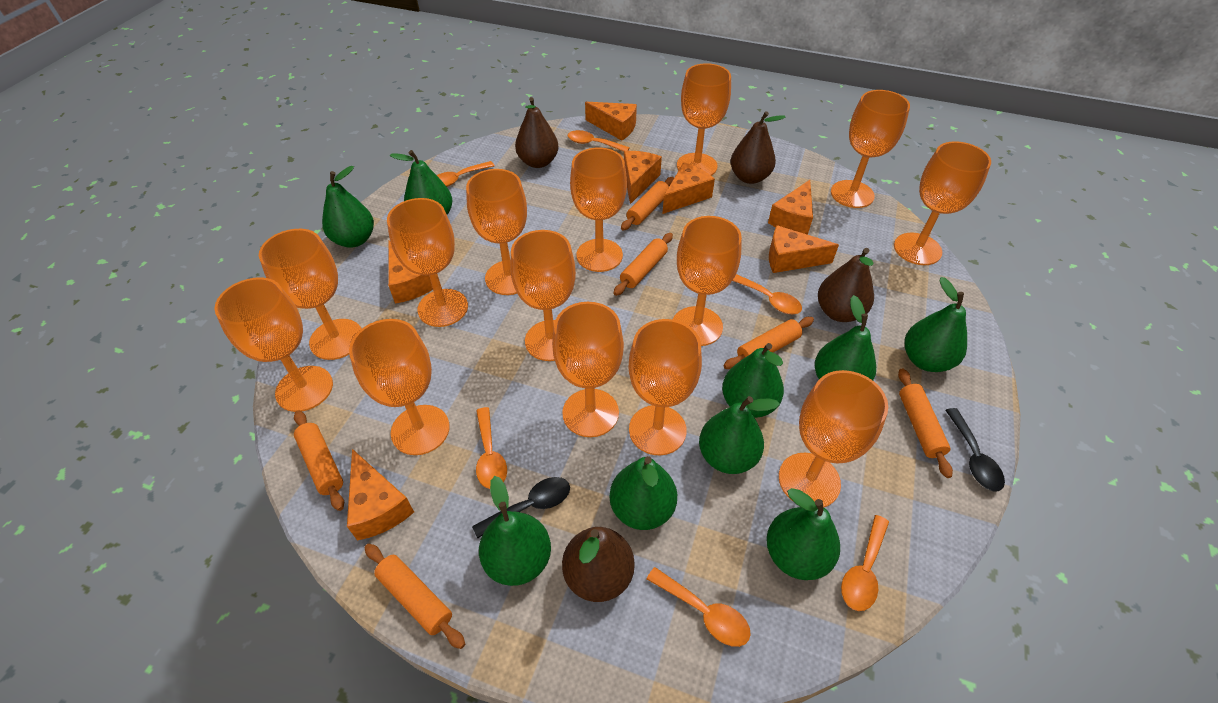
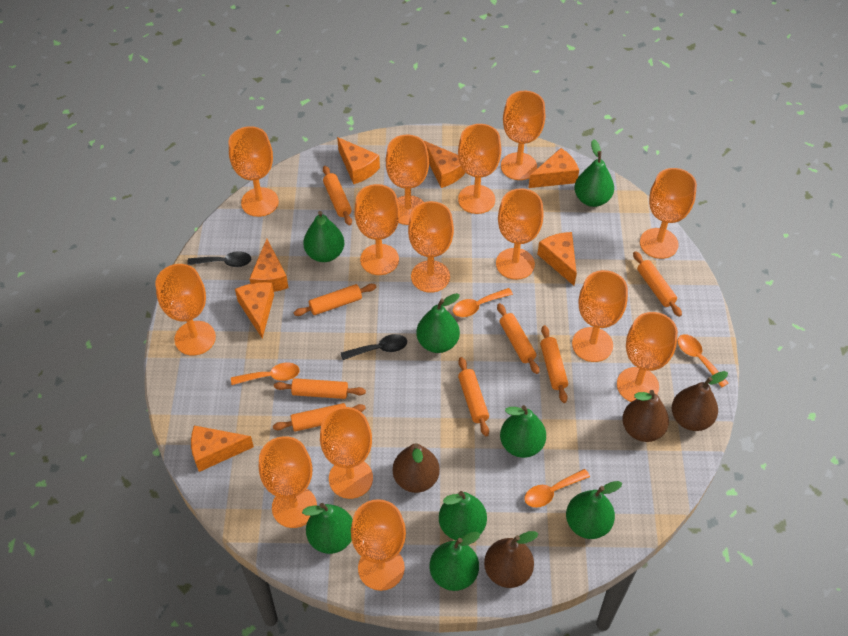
green pear: [322,166,374,247] [390,150,452,215] [479,476,551,586] [610,456,677,530] [699,396,780,474] [722,343,784,418] [766,488,840,580] [815,295,876,380] [905,277,967,372] = 9 -> [302,503,353,554] [303,211,344,262] [417,293,460,353] [430,532,480,591] [439,491,487,541] [500,405,546,458] [566,481,622,539] [574,139,614,207] = 8
orange rolling pin: [294,410,344,511] [365,544,465,649] [613,233,673,296] [621,177,674,230] [724,317,814,369] [898,368,953,478] = 6 -> [273,403,366,432] [274,378,366,399] [294,284,376,316] [323,166,352,226] [458,357,489,436] [497,303,539,374] [540,325,568,403] [633,251,682,317] = 8
orange spoon: [437,161,495,187] [476,407,507,489] [567,130,630,152] [647,567,751,647] [732,274,802,314] [841,515,889,611] = 6 -> [231,363,300,385] [453,288,513,317] [524,469,590,508] [677,334,728,388] = 4

